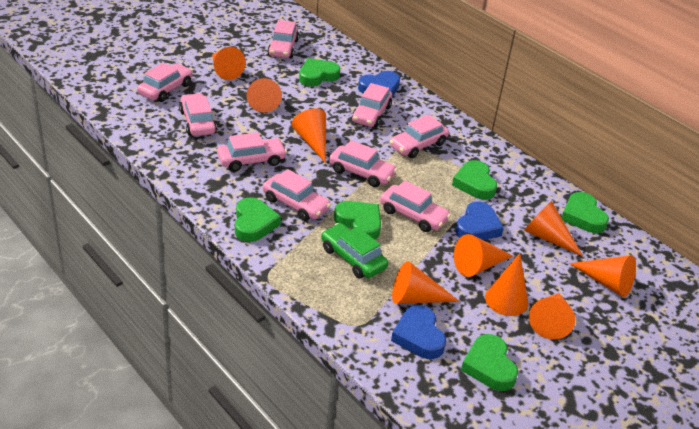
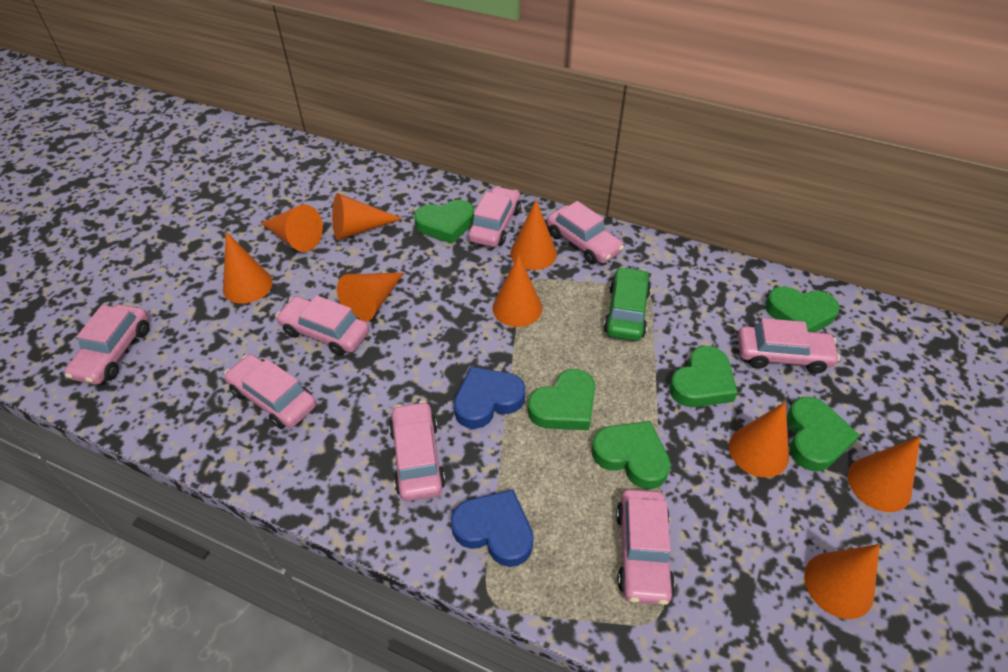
blue heart: [358,71,400,97] [391,305,446,359] [455,202,504,240] = 3 -> [451,489,534,567] [454,367,525,429] = 2
pink car: [137,63,193,102] [179,93,217,136] [217,132,287,172] [263,169,331,221] [267,20,299,58] [329,140,397,187] [352,83,392,127] [380,181,451,232] [390,114,449,158] = 9 -> [65,304,149,384] [224,354,316,429] [276,295,369,356] [389,401,445,501] [468,186,521,247] [547,201,624,264] [616,489,675,605] [738,318,840,374] = 8

